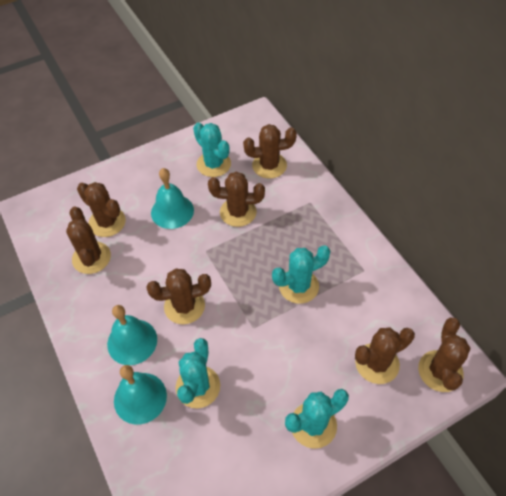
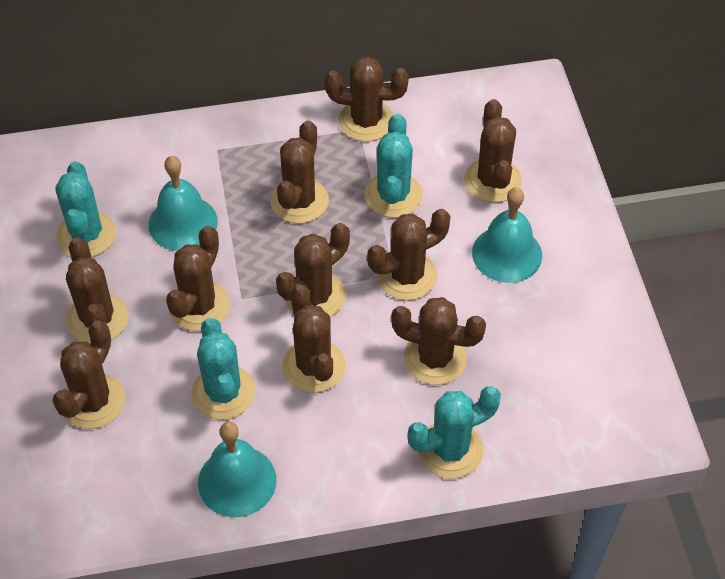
brown cactus: [66,206,111,274] [77,182,126,237] [146,268,211,324] [208,172,265,227] [243,124,297,178] [355,327,415,384] [418,318,470,392] = 7 -> [52,320,125,429] [66,237,128,344] [166,226,230,331] [271,121,329,224] [276,223,350,317] [282,284,346,393] [325,56,409,142] [367,209,450,301] [391,297,486,385] [464,99,522,202] = 10

